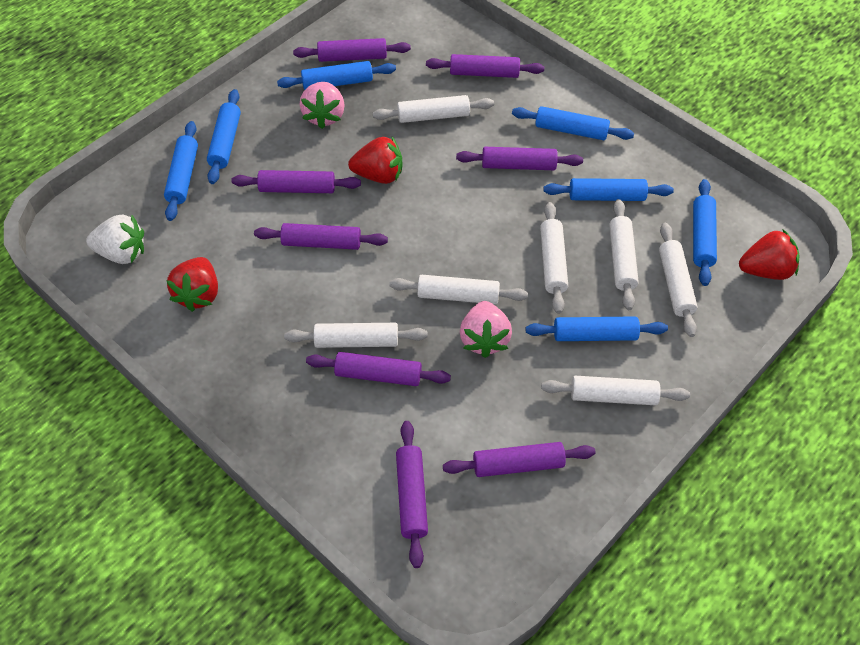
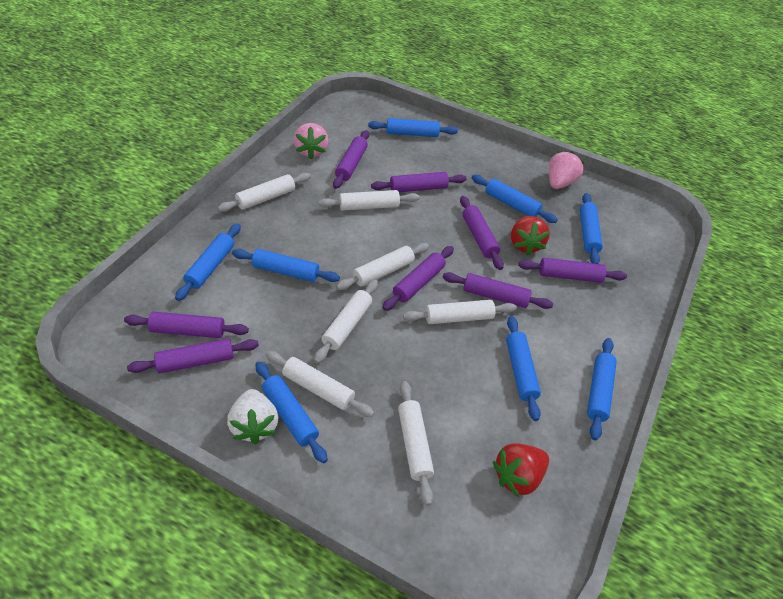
blue rolling pin: [164,121,198,221] [207,89,241,184] [277,61,396,90] [512,106,634,140] [526,316,668,341] [543,178,674,201] [693,179,717,286] = 7 -> [175,224,241,301] [232,249,340,282] [256,362,328,463] [368,118,458,137] [472,175,558,223] [506,316,541,421] [580,193,603,264] [587,338,617,440] = 8
red strawberry: [166,257,218,312] [348,137,402,184] [739,230,799,280] = 3 -> [493,443,549,497] [511,216,550,255] = 2

